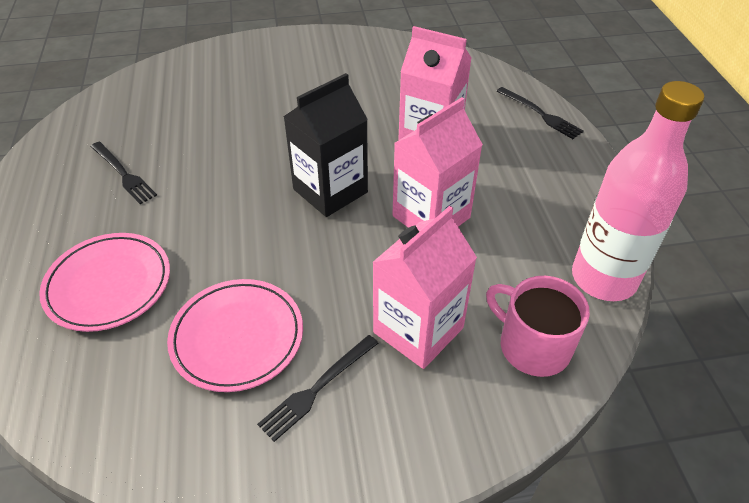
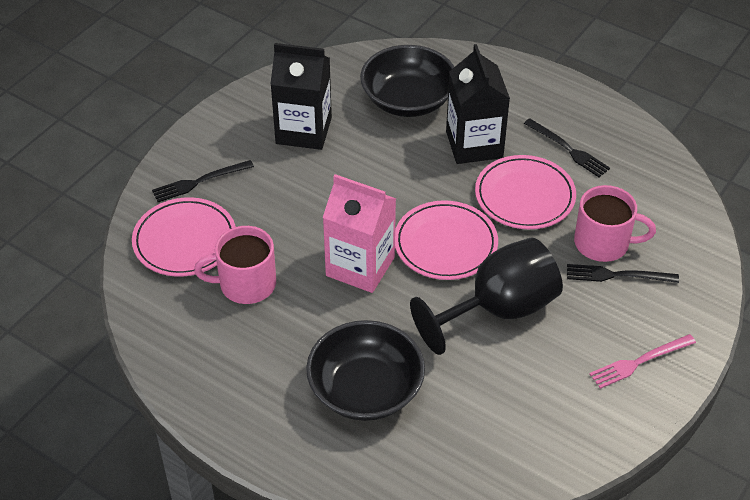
black bowl: none = 0 -> [306,320,425,421] [360,45,454,117] = 2
black carton: [283,73,368,217] = 1 -> [270,43,332,150] [446,44,510,164] = 2
black goblet: none = 0 -> [410,237,563,355] = 1
pink bottle: [572,81,704,301] = 1 -> none = 0
pink carton: [372,206,477,369] [393,97,483,228] [398,26,472,140] = 3 -> [323,174,396,293] = 1
pink fork: none = 0 -> [589,334,696,389] = 1
pink mug: [486,276,590,377] = 1 -> [194,226,276,304] [574,185,656,262] = 2
pink plate: [39,233,170,332] [167,279,303,392] = 2 -> [132,197,236,277] [395,200,498,280] [475,155,576,229] = 3

